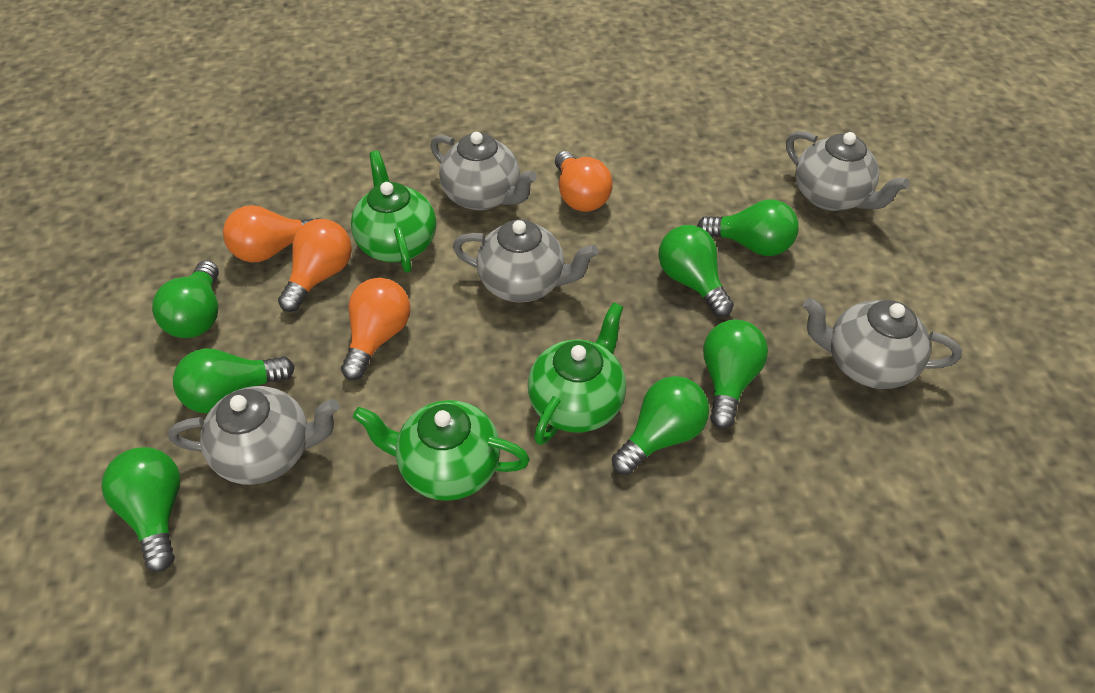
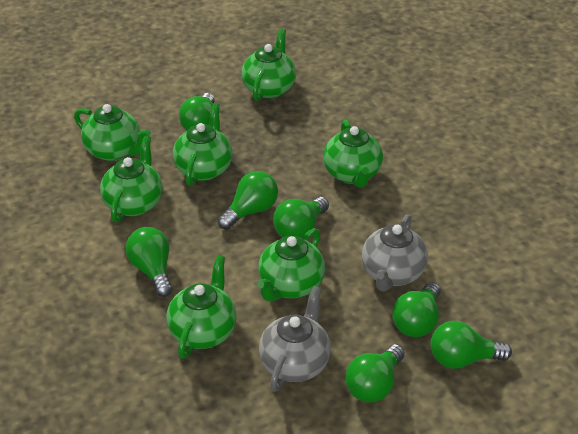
green teapot: [351,151,436,273] [353,400,530,501] [528,302,626,445] = 3 -> [74,104,151,161] [100,136,162,223] [167,255,237,359] [173,103,232,186] [242,29,296,101] [257,228,325,302] [323,120,383,188] = 7
grey teapot: [168,386,340,485] [431,132,537,211] [453,219,598,303] [786,131,910,211] [803,298,962,389] = 5 -> [259,286,331,392] [362,214,428,292] = 2
orange light bulb: [223,205,319,263] [278,219,352,312] [341,278,410,380] [555,151,613,212] = 4 -> none = 0

